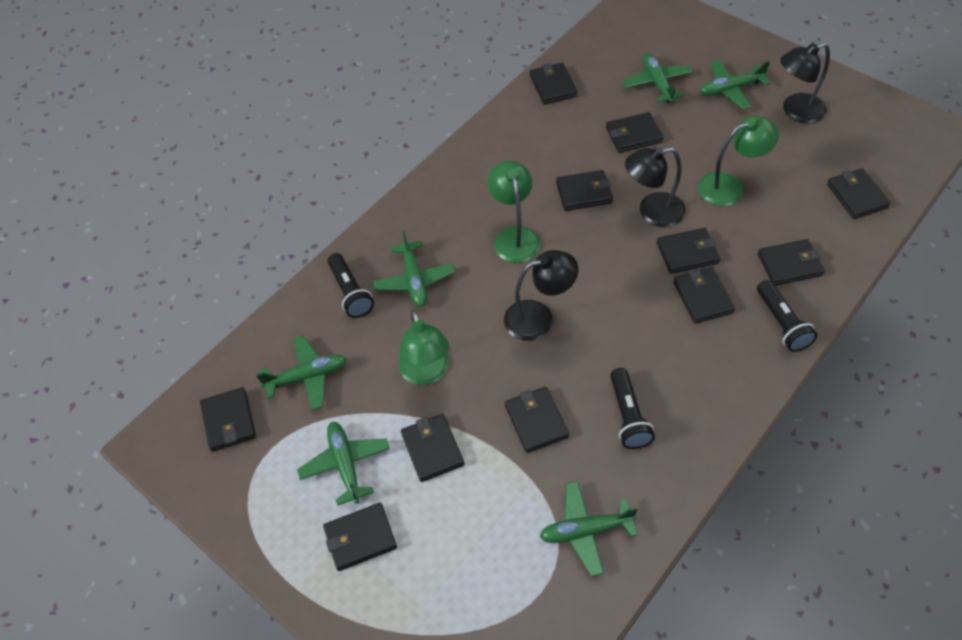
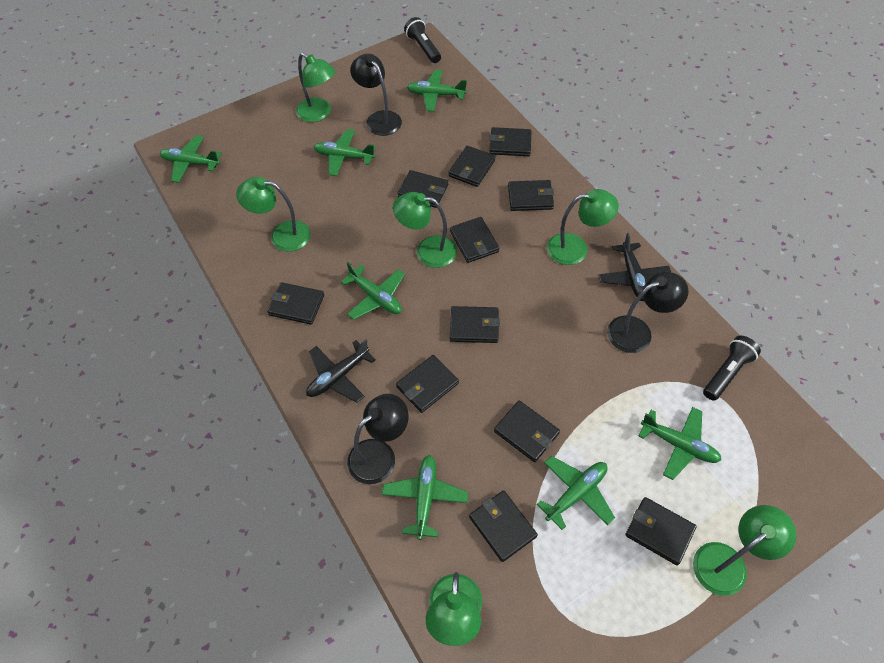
black flashlight: [328,253,374,318] [610,368,655,449] [757,280,817,352] = 3 -> [404,17,441,63] [703,335,761,401] = 2
black plane: none = 0 -> [306,339,376,403] [598,233,671,301] = 2
green lamp: [399,310,449,385] [487,161,540,263] [698,116,779,206] = 3 -> [236,177,311,252] [296,53,335,122] [393,192,457,268] [426,572,482,646] [547,189,619,265] [693,505,797,596] = 6
green plane: [256,335,347,410] [297,422,390,506] [373,231,455,307] [540,481,638,577] [623,53,693,103] [700,60,771,110] = 6 -> [160,135,222,183] [314,129,376,176] [341,262,405,320] [382,455,468,540] [407,70,467,112] [537,456,615,530] [638,407,721,480] = 7

